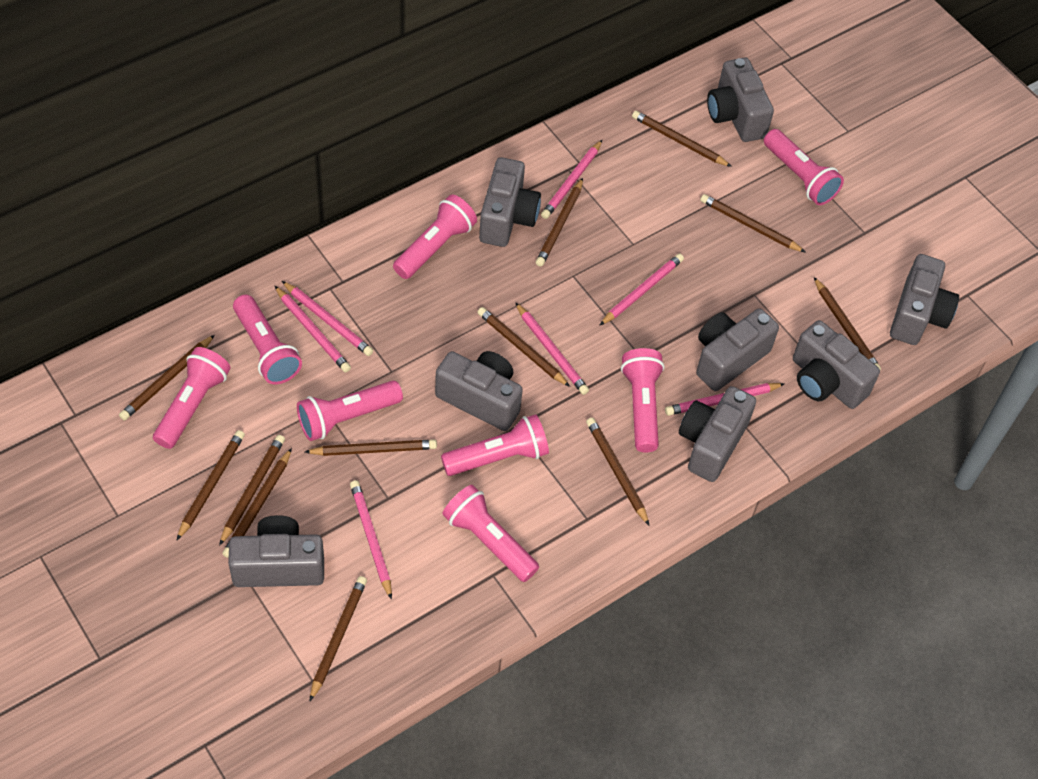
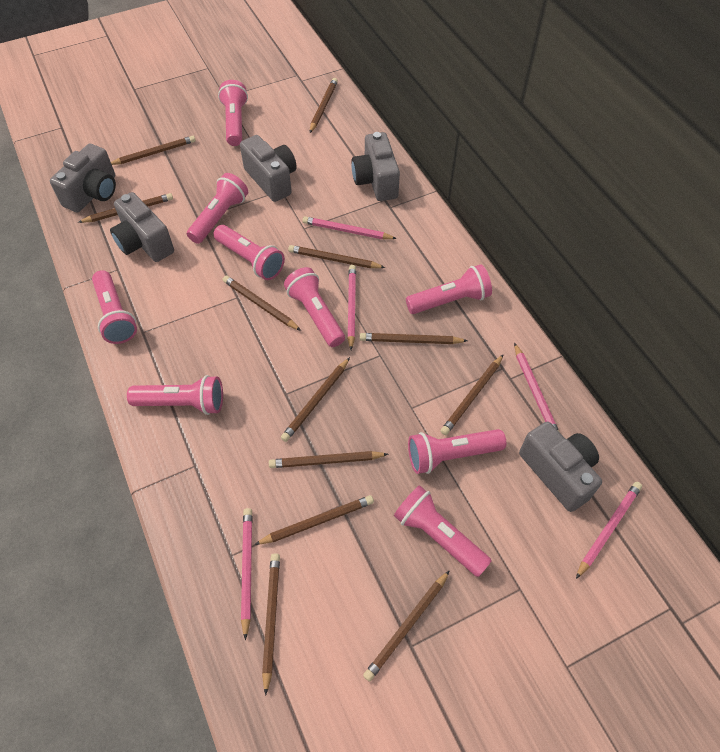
grey camera: [228,515,324,587] [435,351,523,431] [479,157,541,247] [679,386,756,482] [696,308,779,391] [707,58,774,142] [793,320,880,409] [890,254,959,345] = 8 -> [50,144,116,213] [110,192,174,262] [240,135,297,202] [351,132,400,201] [519,422,602,512] = 5
pink flashlight: [153,347,231,449] [233,295,302,384] [297,381,403,441] [393,195,477,279] [441,414,549,476] [442,485,539,582] [621,348,664,452] [764,129,844,205] = 8 -> [92,270,137,344] [127,375,223,415] [187,173,248,244] [213,225,285,280] [218,80,248,146] [284,267,345,347] [394,485,491,577] [406,264,492,314] [408,429,506,474] = 9
pink pencil: [275,286,351,372] [282,281,373,356] [350,480,392,600] [515,302,589,395] [541,140,602,219] [599,254,684,326] [665,383,784,416] = 7 -> [241,508,253,640] [302,216,397,239] [347,265,356,350] [514,343,558,430] [576,482,642,579] = 5

